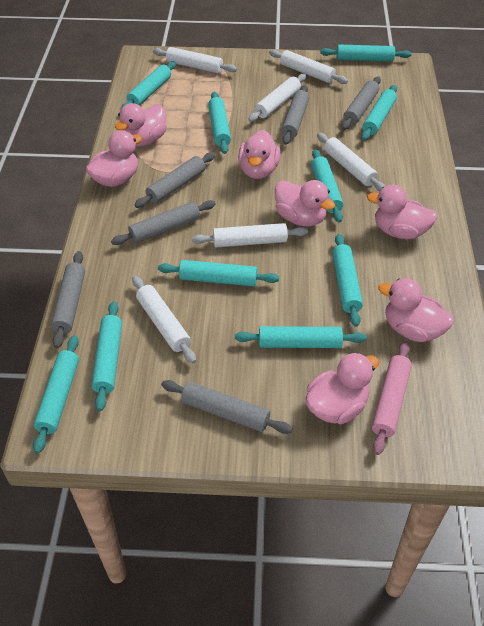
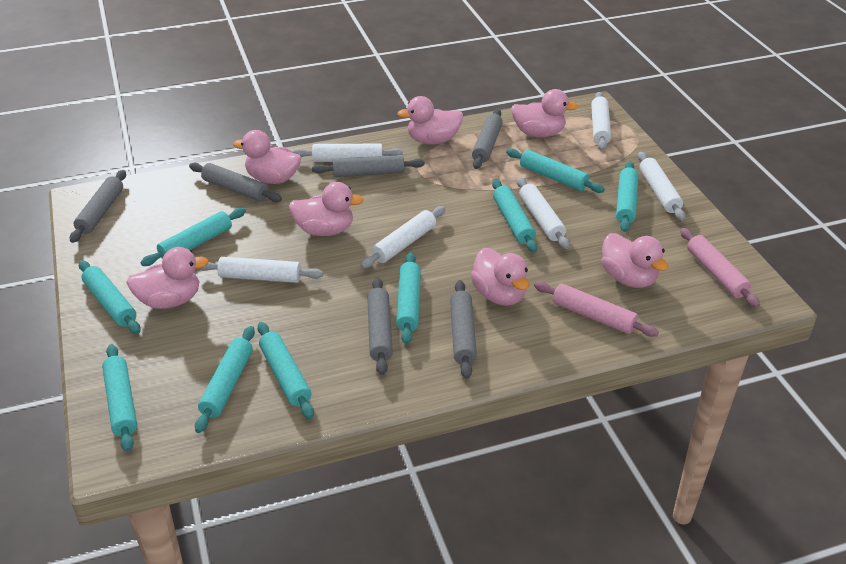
pink rolling pin: [372,341,412,455] = 1 -> [534,281,659,337] [680,228,760,308] = 2
turquoise rolling pin: [33,335,79,453] [91,301,122,411] [121,61,176,109] [158,260,279,286] [208,92,231,154] [235,326,367,348] [311,149,343,223] [320,44,411,62] [332,234,363,327] [361,85,397,141] = 10 -> [79,260,141,334] [102,344,137,452] [140,208,246,266] [195,326,255,433] [257,322,314,419] [396,252,421,344] [492,179,538,253] [506,148,605,193] [616,161,638,232] = 9

